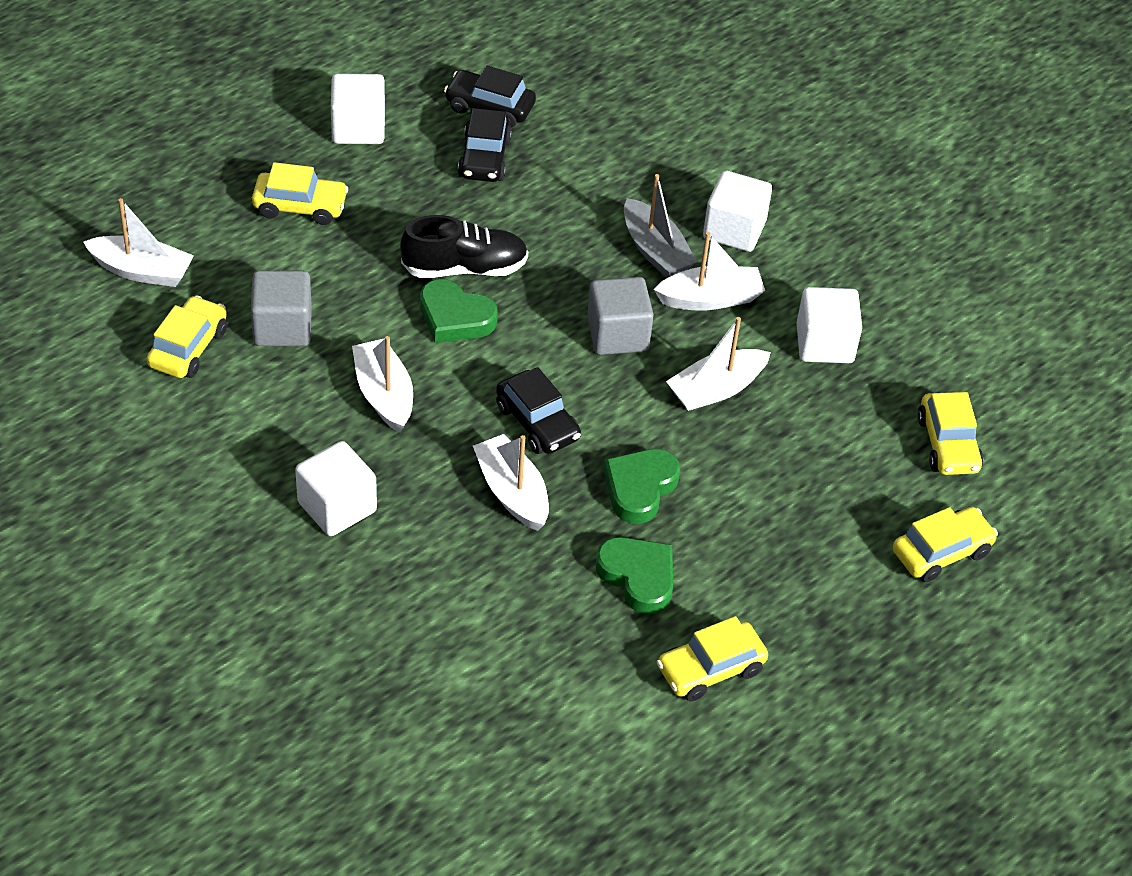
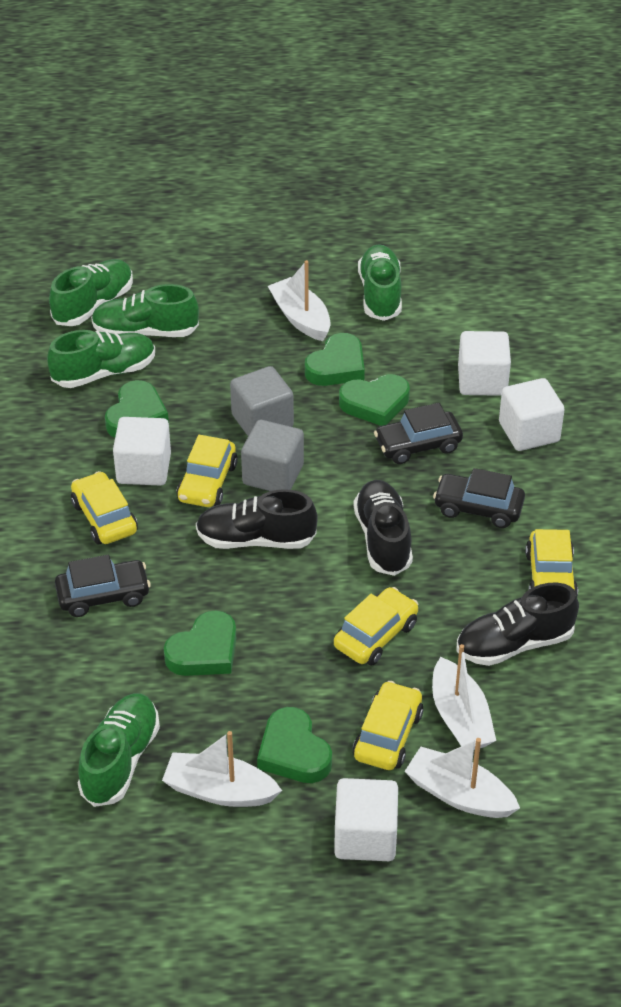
black shoe: [400,215,528,278] = 1 -> [196,489,318,549] [354,480,413,576] [456,582,579,666] = 3
green heart: [420,279,498,343] [595,537,673,614] [604,449,680,524] = 3 -> [105,380,169,438] [164,610,236,676] [257,707,332,783] [305,333,365,386] [339,374,410,426] = 5
green shoe: none = 0 -> [47,330,155,388] [49,259,133,326] [78,693,160,807] [91,284,199,337] [358,244,402,321] = 5
grey boat: [624,174,697,278] = 1 -> none = 0
white boat: [83,198,194,287] [352,336,413,433] [473,434,549,531] [654,232,765,311] [666,317,771,411] = 5 -> [162,731,282,807] [268,260,331,341] [404,738,520,818] [432,644,496,750] = 4

